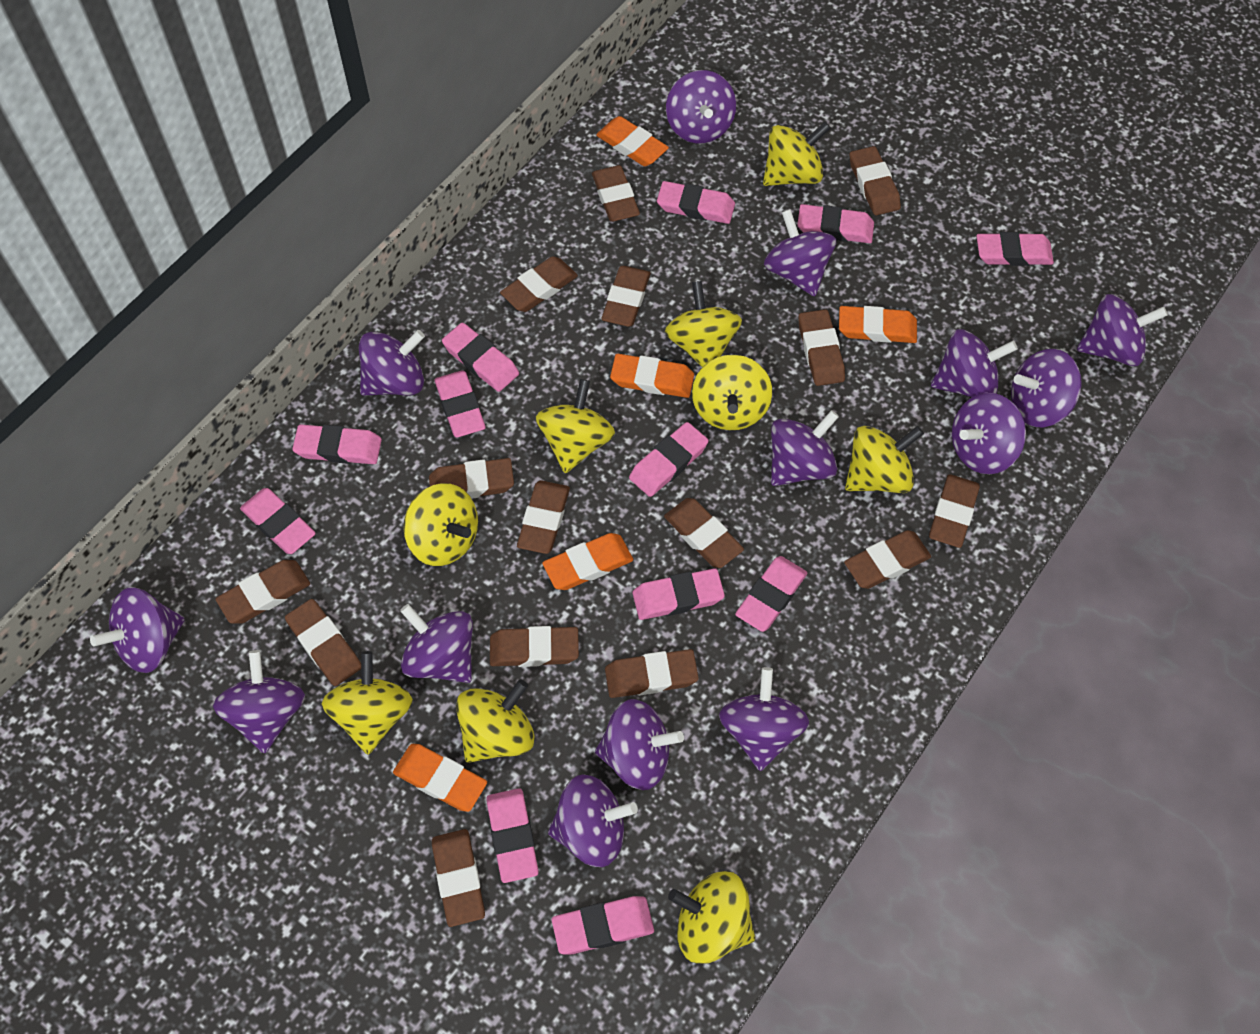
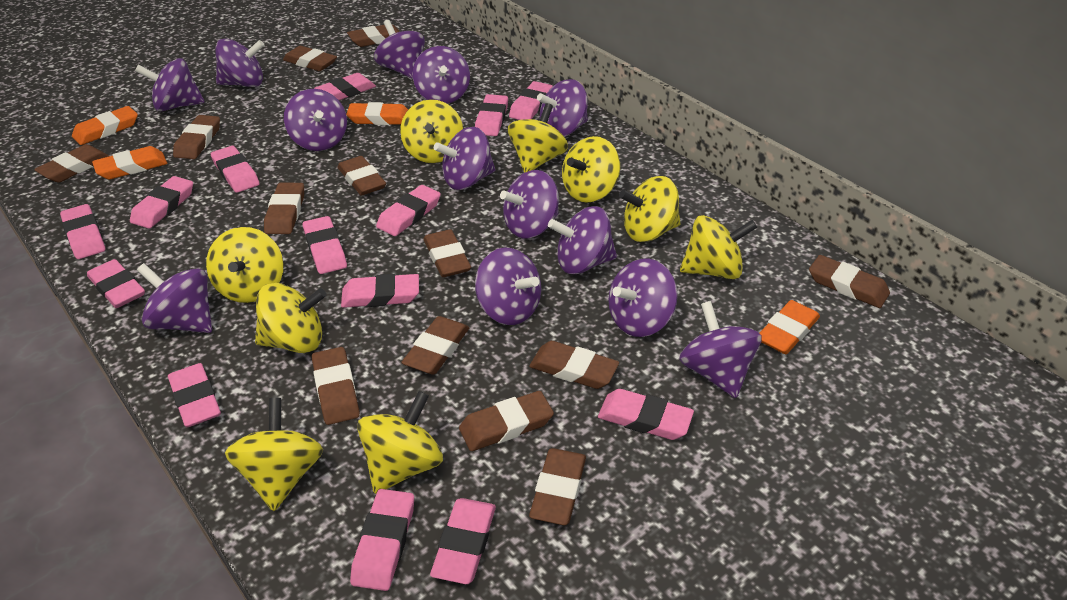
brown eraser: [216,560,310,624] [285,599,361,686] [429,458,514,499] [432,829,485,927] [490,626,579,667] [500,256,578,312] [517,480,570,554] [592,165,640,222] [601,266,650,327] [605,649,699,698] [664,498,744,568] [798,309,845,386] [844,530,931,589] [850,146,901,215] [929,474,980,548] = 15 -> [34,144,109,183] [173,115,220,159] [264,183,304,234] [283,46,337,71] [312,347,360,425] [338,156,386,196] [347,24,400,47] [401,316,469,374] [424,229,471,277] [459,391,554,451] [529,341,619,389] [529,448,586,525] [809,255,890,308] = 13
orange eraser: [393,744,487,812] [542,533,633,590] [596,116,669,166] [610,354,694,398] [839,306,917,343] = 5 -> [72,106,138,145] [92,146,167,179] [346,102,408,125] [760,300,820,354] = 4
pink eraser: [240,488,316,554] [292,424,382,464] [434,370,486,437] [442,323,519,392] [486,788,539,883] [552,896,654,954] [629,422,709,497] [632,568,725,620] [657,181,735,224] [735,556,807,632] [797,204,874,243] [977,232,1054,266] = 12 -> [60,204,105,259] [87,259,145,308] [130,176,193,229] [168,363,221,427] [211,146,260,193] [303,216,347,274] [314,73,376,100] [341,274,419,308] [350,489,414,591] [376,185,441,236] [430,498,496,584] [475,94,508,136] [509,81,553,120] [598,389,694,440] = 14
purple spinning top: [90,587,185,673] [213,650,305,753] [359,330,425,396] [400,604,473,683] [548,774,638,867] [595,699,684,790] [666,70,736,143] [719,667,809,771] [764,209,836,296] [771,410,839,486] [931,329,1018,397] [952,393,1026,474] [1011,349,1082,427] [1077,294,1168,366] = 14 -> [135,58,205,111] [137,263,212,333] [215,39,264,87] [284,89,347,151] [374,20,425,79] [413,46,470,104] [434,127,495,190] [475,247,541,325] [500,170,559,238] [537,79,588,137] [548,206,617,274] [608,259,678,337] [679,301,762,398] = 13

